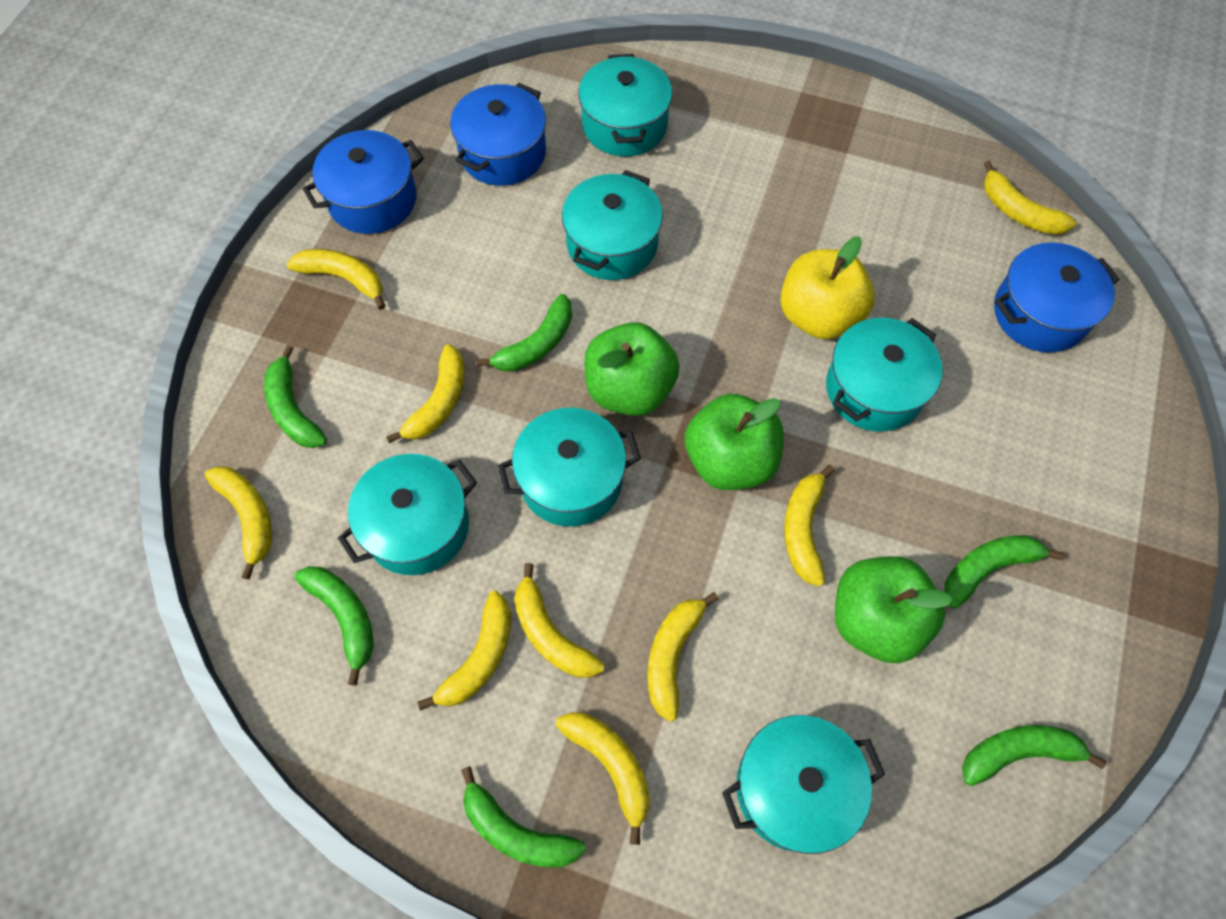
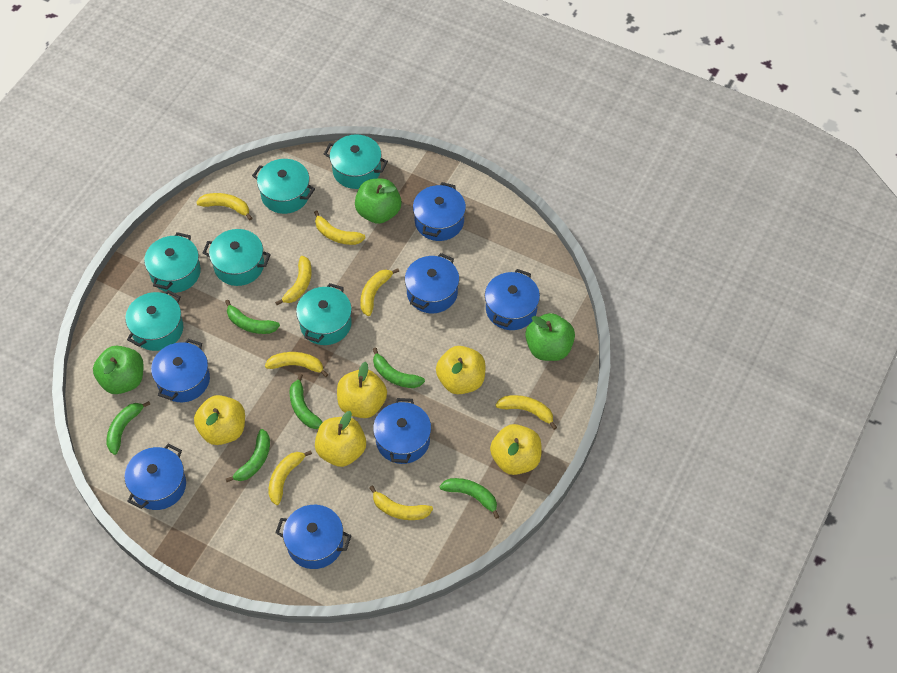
blue pot: [303,130,424,234] [450,83,546,186] [994,242,1119,352] = 3 -> [124,444,186,510] [151,339,210,402] [275,505,352,569] [373,398,431,464] [405,253,459,313] [413,182,466,241] [485,269,540,330] = 7
yellow apple: [780,236,875,340] = 1 -> [194,395,245,445] [315,411,366,467] [337,362,387,418] [436,346,486,394] [490,424,542,475] = 5
yellow banana: [205,466,272,580] [287,249,386,310] [386,344,465,443] [418,591,511,711] [514,563,604,678] [556,712,650,845] [648,592,719,722] [784,465,835,586] [984,161,1077,235] = 9 -> [196,193,252,220] [265,352,329,377] [269,450,312,505] [275,256,312,305] [314,210,365,245] [360,268,399,316] [370,486,433,520] [495,395,557,430] = 8

